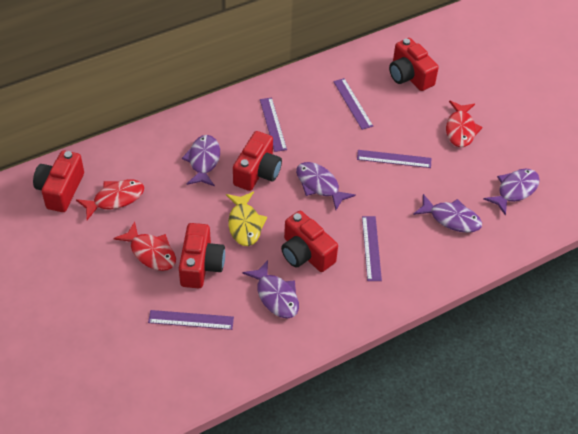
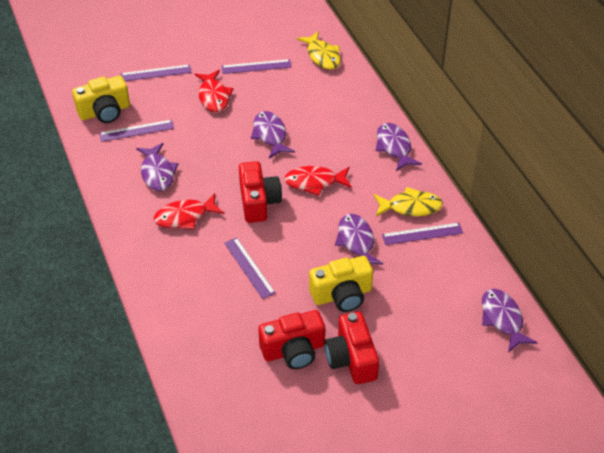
red camera: [33,150,84,212] [179,223,225,289] [233,131,282,191] [281,211,338,272] [389,38,439,91] = 5 -> [239,161,282,223] [258,310,325,369] [325,312,379,384] = 3
yellow camera: none = 0 -> [72,76,130,123] [309,256,373,312] = 2
yellow fish: [226,191,267,246] = 1 -> [297,31,341,70] [374,187,443,216] = 2

